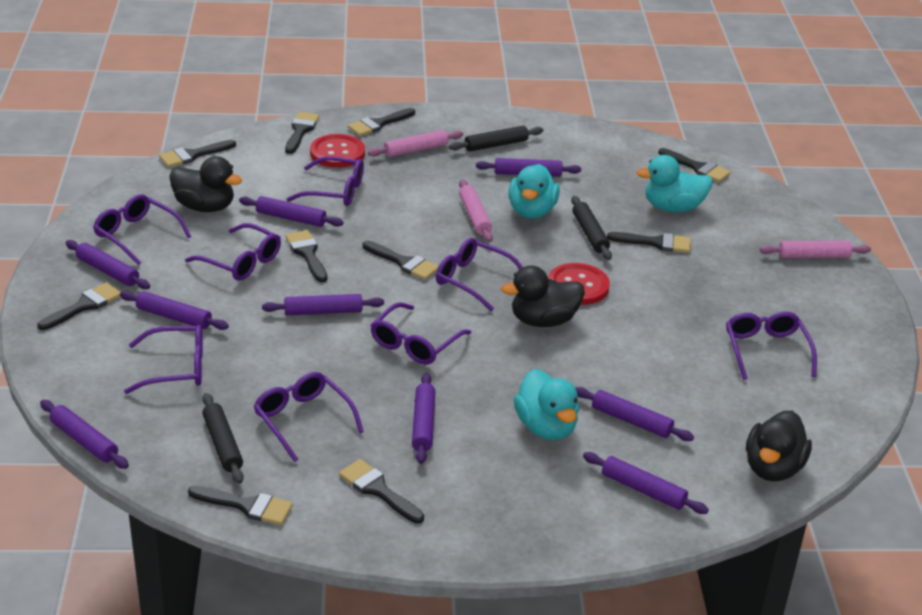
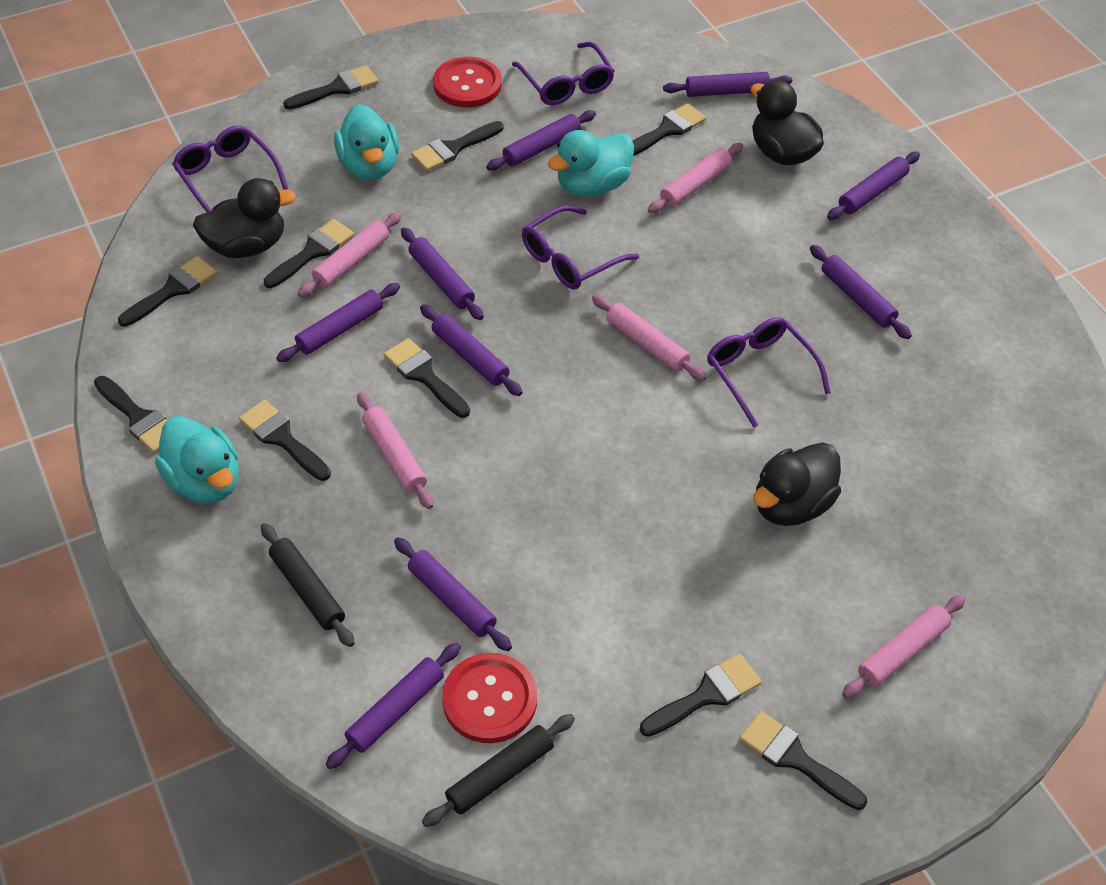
black rolling pin: [202,393,244,484] [449,126,543,151] [571,196,612,260] = 3 -> [261,523,355,647] [422,714,575,827] = 2
pink rolling pin: [368,130,463,157] [459,179,493,242] [760,241,871,258] = 3 -> [298,212,402,297] [357,392,433,509] [592,295,706,381] [648,143,743,213] [842,595,966,699] = 5
purple glasses: [93,194,191,265] [124,325,203,394] [185,223,281,281] [254,372,364,462] [287,156,364,206] [371,302,471,365] [436,238,523,312] [726,311,817,380] = 8 -> [172,126,288,212] [512,42,615,105] [522,205,639,289] [707,317,831,428] = 4

